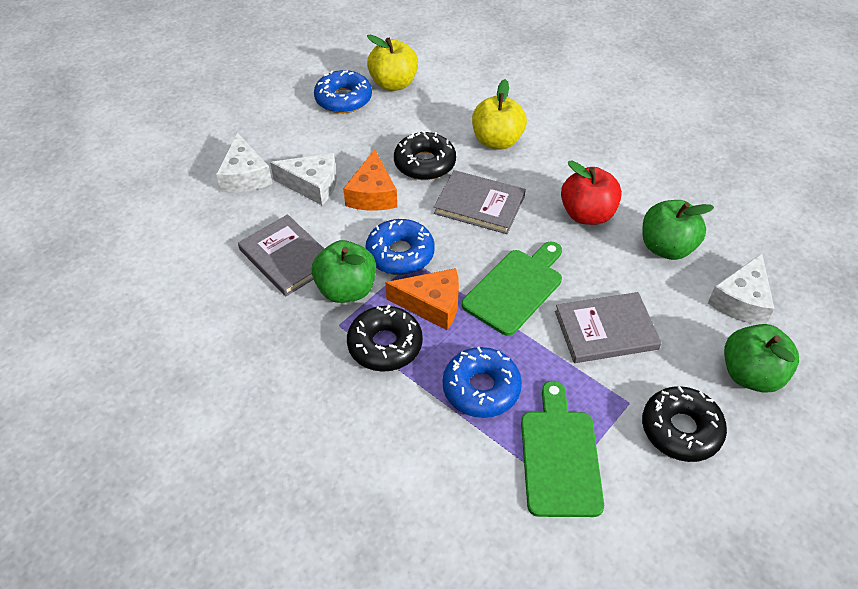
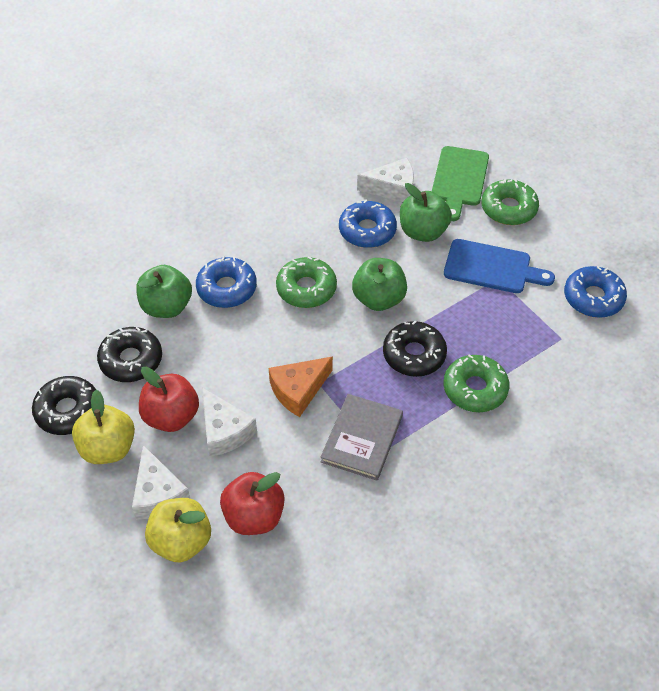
blue cutting board: none = 0 -> [444,239,555,293] = 1
green cutting board: [462,242,562,336] [521,381,604,517] = 2 -> [432,146,489,221] = 1
green donut: none = 0 -> [276,256,337,308] [443,355,509,412] [481,179,539,225] = 3
grey book: [238,214,324,296] [434,170,526,234] [555,292,662,363] = 3 -> [320,394,403,481] = 1
orange cheese: [343,149,397,211] [385,268,459,330] = 2 -> [269,356,333,417] = 1
red apple: [561,160,622,225] = 1 -> [139,367,199,432] [220,472,285,535] = 2

